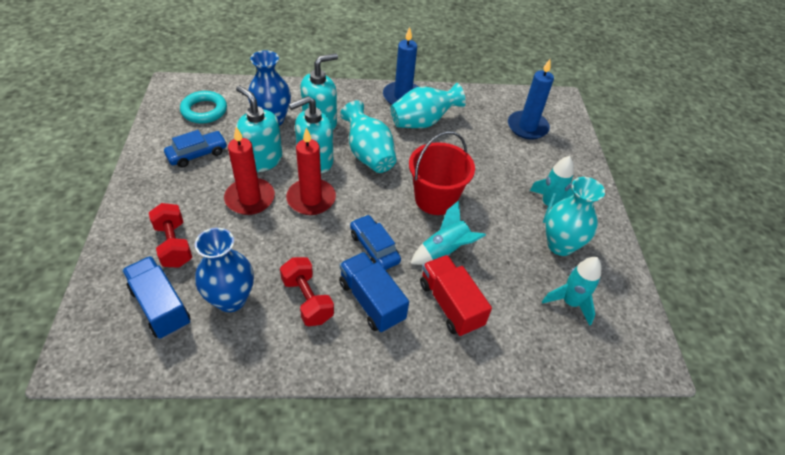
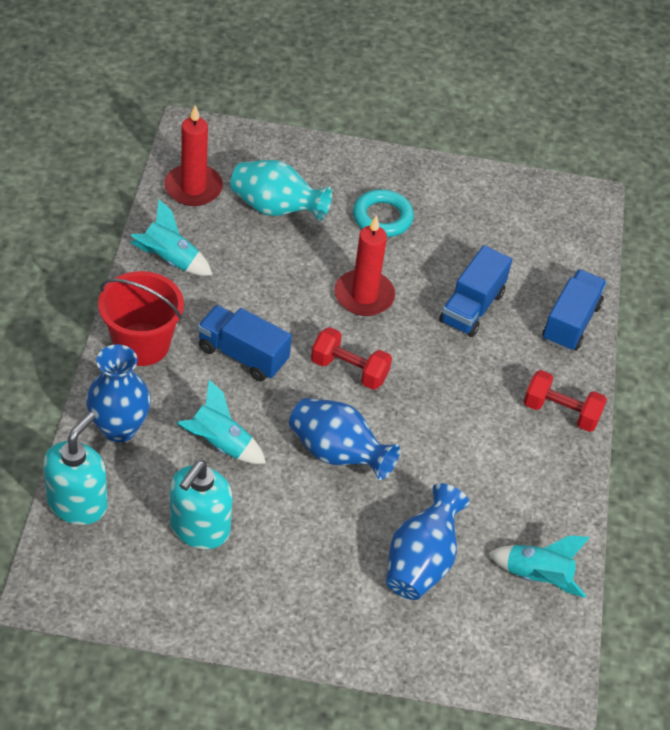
blue candle: [383,27,418,105] [508,59,554,140] = 2 -> none = 0
blue car: [164,130,227,168] [350,215,401,270] = 2 -> none = 0
blue truck: [122,256,191,339] [339,252,409,332] = 2 -> [198,305,292,381] [439,245,512,337] [542,269,607,351] = 3
blue vase: [195,228,254,312] [248,50,291,126] = 2 -> [86,344,151,442] [289,398,400,480] [386,483,470,600] = 3
red truck: [420,255,492,337] = 1 -> none = 0
turquoise soap dispenser: [236,85,282,172] [288,96,333,173] [301,53,338,130] = 3 -> [43,412,108,525] [170,460,233,549] = 2
turquoise vase: [340,100,396,173] [391,83,466,128] [546,177,605,256] = 3 -> [230,160,332,221] = 1

